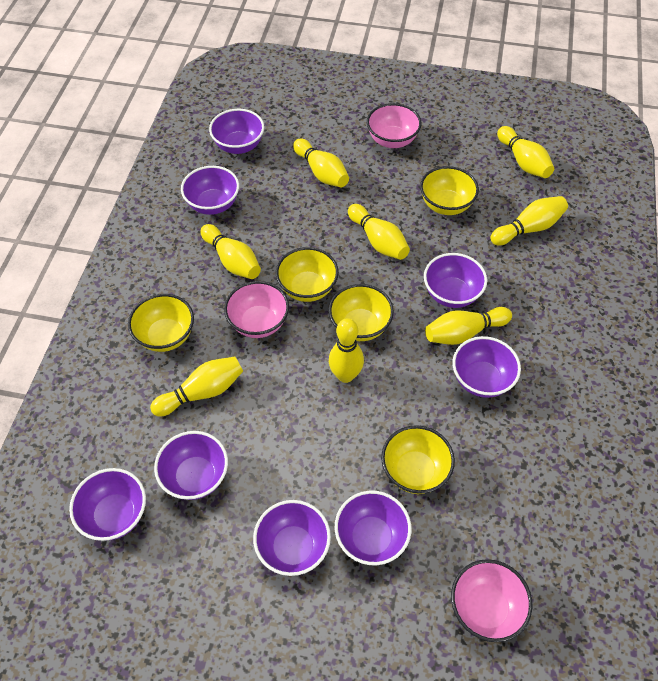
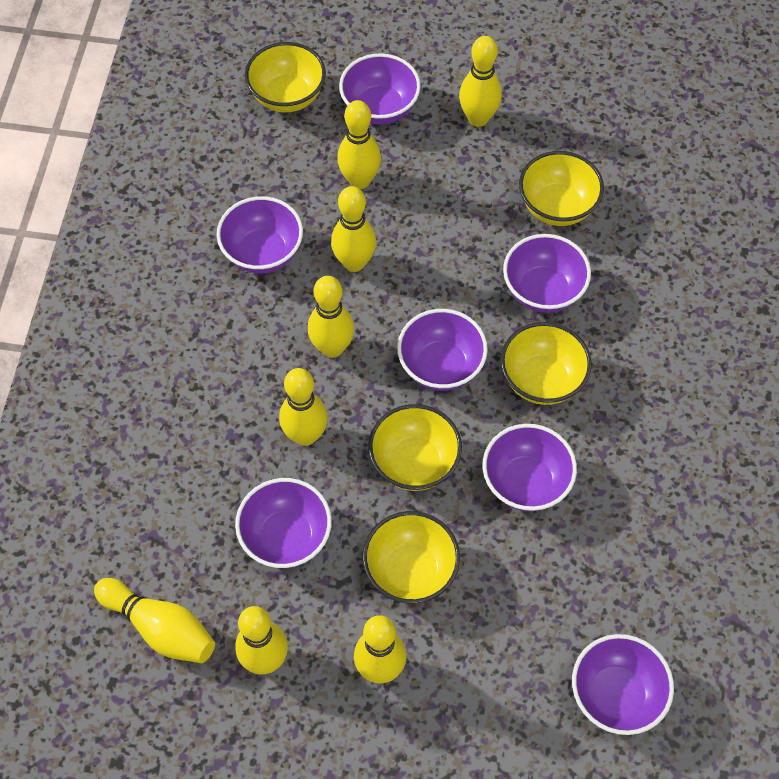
pink bowl: [224,281,289,338] [367,103,421,148] [451,559,532,642] = 3 -> none = 0
purple bowl: [69,468,146,541] [154,431,228,500] [181,166,239,215] [209,109,264,154] [253,500,331,576] [335,491,412,565] [424,253,487,308] [452,336,521,398] = 8 -> [217,196,303,273] [235,478,332,568] [339,53,421,125] [397,309,488,391] [482,424,577,512] [503,234,591,313] [572,634,674,735] = 7

